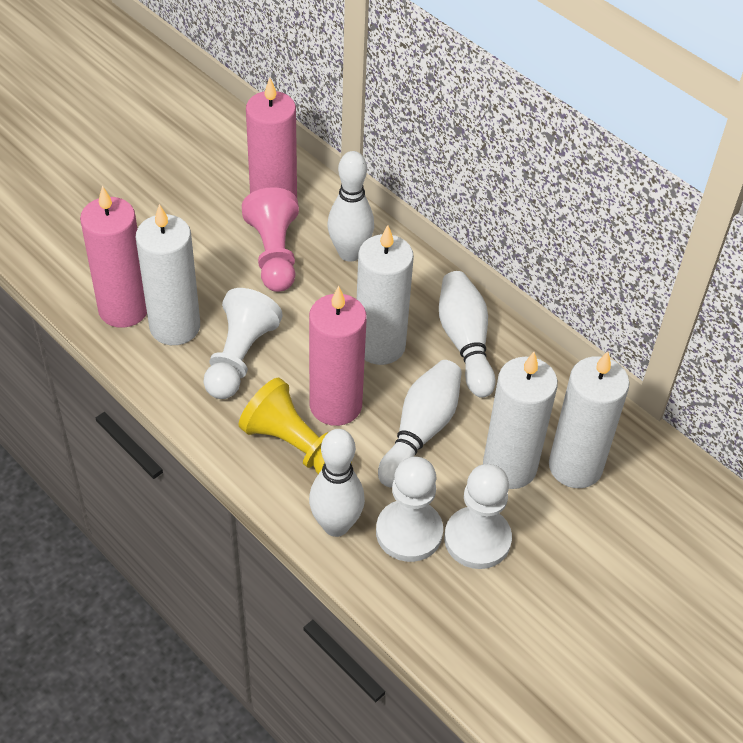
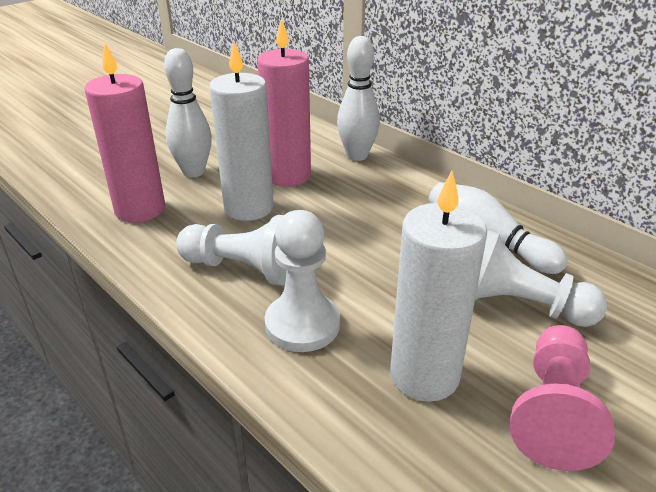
pink candle: [80,186,147,328] [246,78,297,197] [309,286,367,426] = 3 -> [85,43,165,223] [257,18,311,187] = 2
white bowling pin: [309,429,365,537] [328,151,374,262] [378,360,462,487] [439,271,496,398] = 4 -> [164,48,212,177] [337,36,380,161] [428,182,568,274] = 3
white candle: [136,204,200,345] [357,225,414,365] [483,352,558,489] [549,351,630,488] = 4 -> [209,42,274,221] [390,171,487,402] = 2
yellow pawn: [239,378,352,474] = 1 -> none = 0

